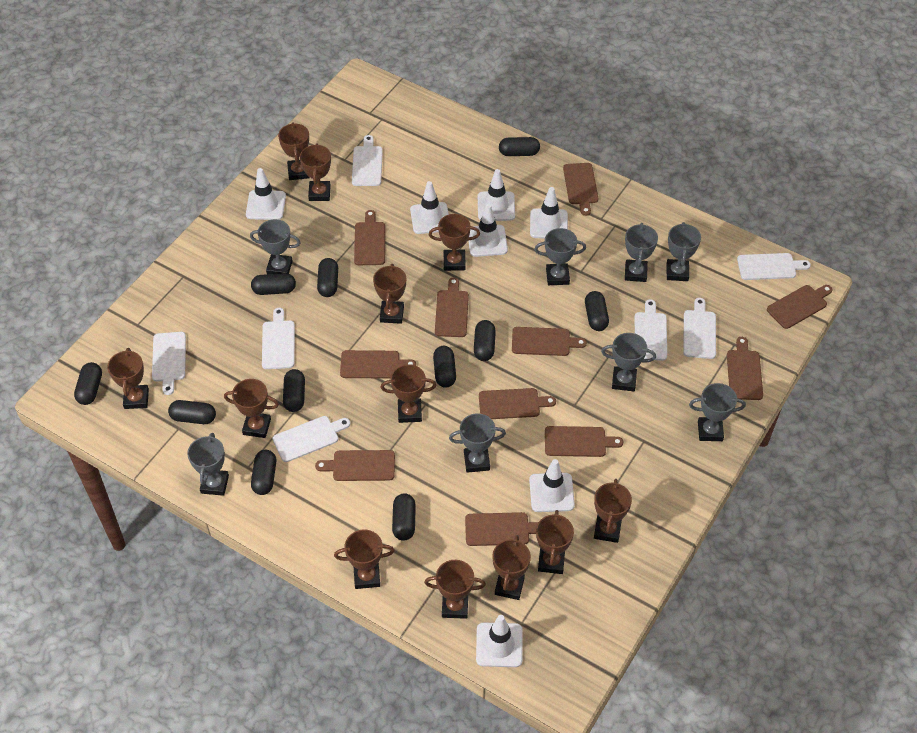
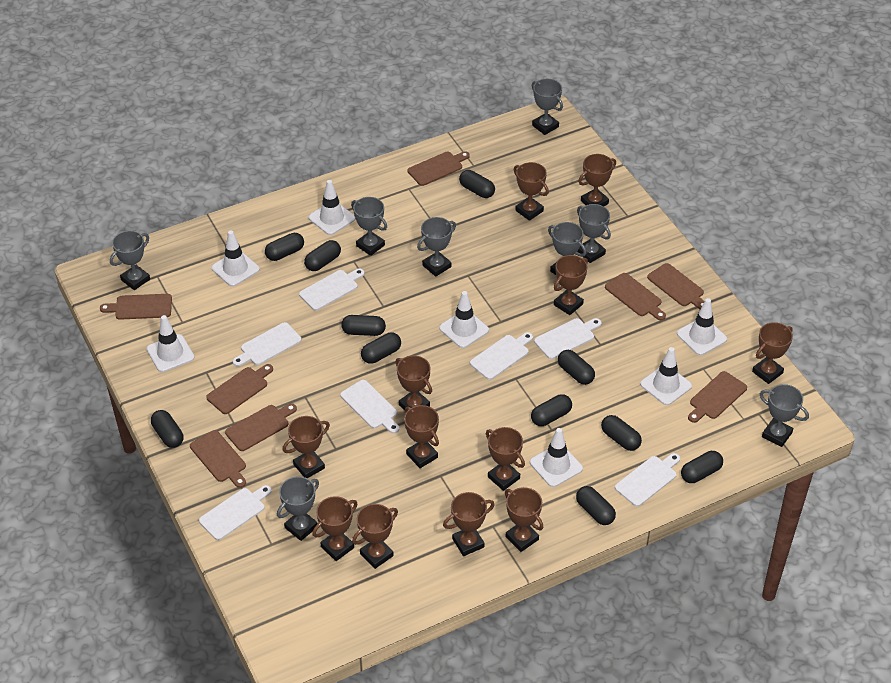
brown cutting board: [315,450,395,481] [340,350,416,379] [354,210,385,265] [435,277,469,337] [465,512,538,546] [479,388,556,419] [512,327,587,356] [545,426,624,457] [563,163,598,216] [727,337,763,400] [767,285,833,329] = 11 -> [100,294,172,320] [190,430,246,488] [206,364,273,414] [225,404,297,451] [408,151,470,186] [605,273,666,320] [647,263,704,309] [688,371,747,423] = 8

